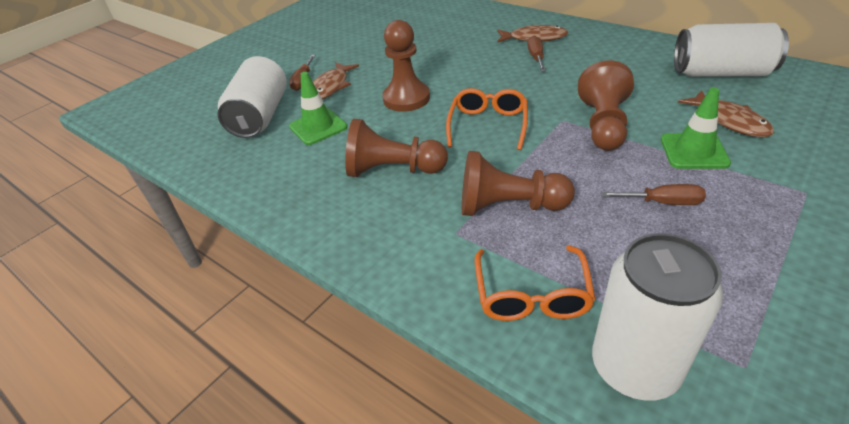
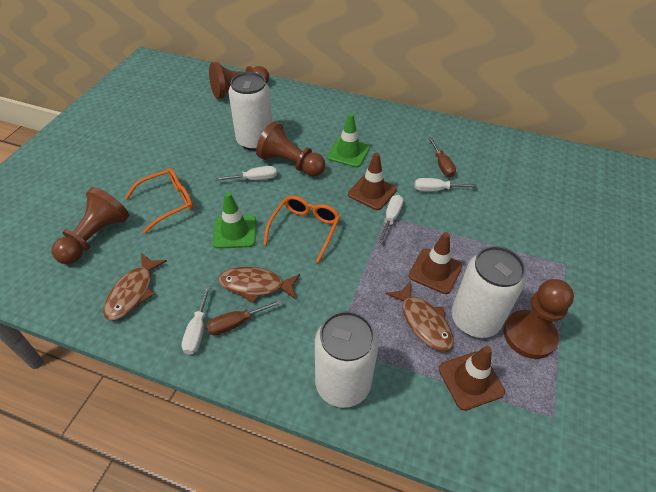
brown screwdriver: [289,55,315,91] [527,35,546,71] [600,184,706,205] = 3 -> [206,300,282,336] [429,137,456,177] = 2
brown traffic cone: none = 0 -> [348,153,397,210] [409,232,462,294] [439,346,505,411] = 3
white screwdriver: none = 0 -> [182,286,211,355] [215,166,277,181] [378,195,403,243] [415,178,477,191] = 4

